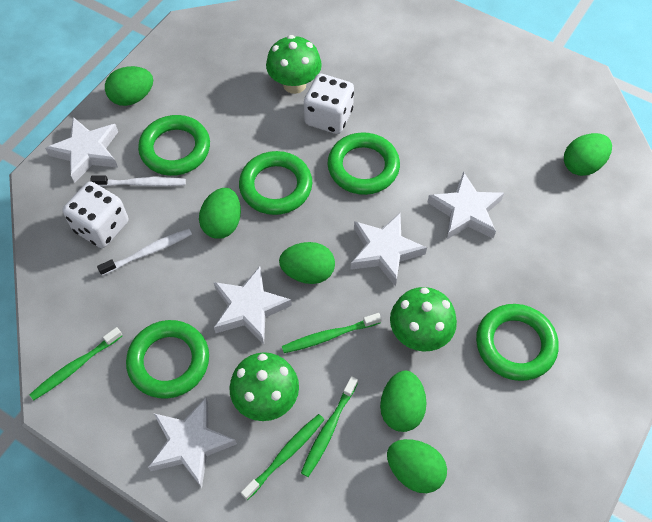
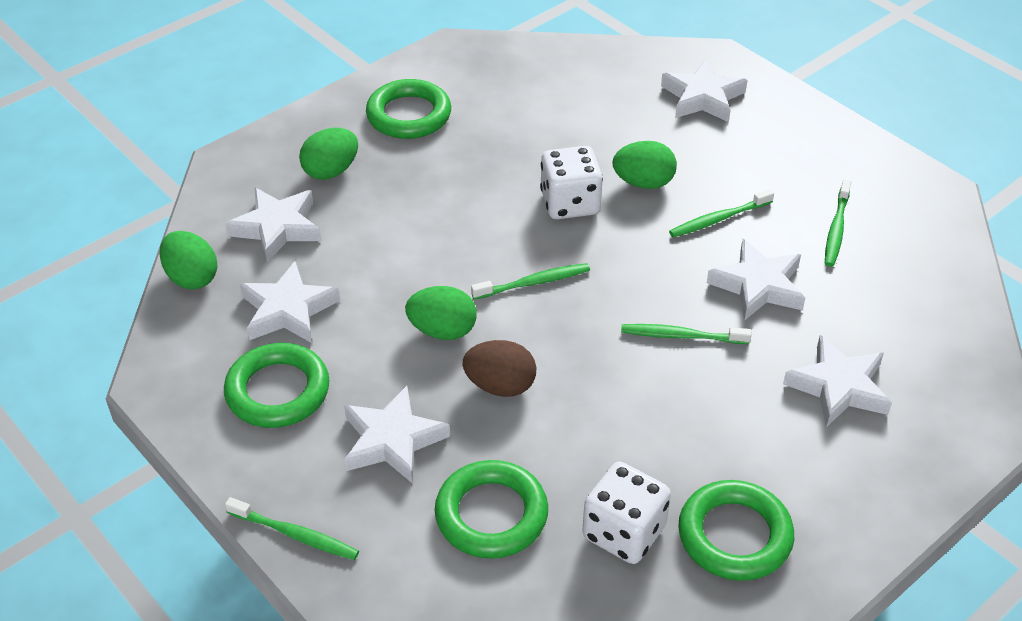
brown egg: none = 0 -> [463,340,536,397] = 1
green egg: [105,66,153,106] [199,188,241,239] [279,242,335,284] [380,371,427,432] [387,439,447,493] [564,133,612,176] = 6 -> [160,231,217,290] [299,128,358,180] [405,286,477,340] [612,141,677,189] = 4
green mushroom: [229,352,299,421] [266,35,322,94] [390,287,457,352] = 3 -> none = 0
green ring: [126,320,209,399] [138,115,210,176] [239,151,312,215] [328,132,400,195] [476,304,559,381] = 5 -> [224,343,329,428] [366,79,451,139] [435,460,548,559] [678,480,794,581] = 4
green toothbrush: [29,327,122,400] [241,414,325,500] [282,313,382,353] [301,376,358,477] = 4 -> [225,497,359,560] [471,263,590,300] [621,324,751,344] [669,189,774,237] [825,180,851,267] = 5
white star: [45,117,118,183] [148,398,237,488] [214,266,292,344] [350,213,427,286] [427,171,504,240] = 5 -> [225,188,321,262] [240,261,340,343] [344,386,450,484] [661,59,748,122] [707,239,805,321] [783,335,892,427] = 6
white toothbrush: [90,176,186,187] [97,229,192,276] = 2 -> none = 0

